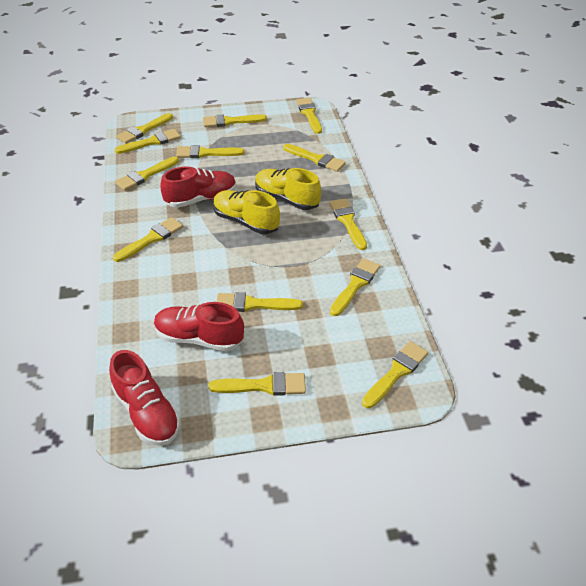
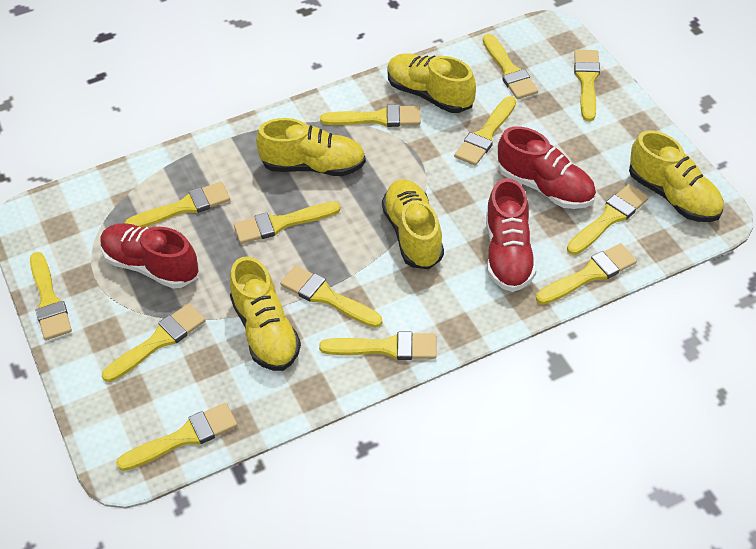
yellow shoe: [213,190,280,234] [255,168,321,210] = 2 -> [230,256,301,371] [256,118,366,176] [382,179,444,269] [387,53,476,113] [629,130,723,222] = 5

